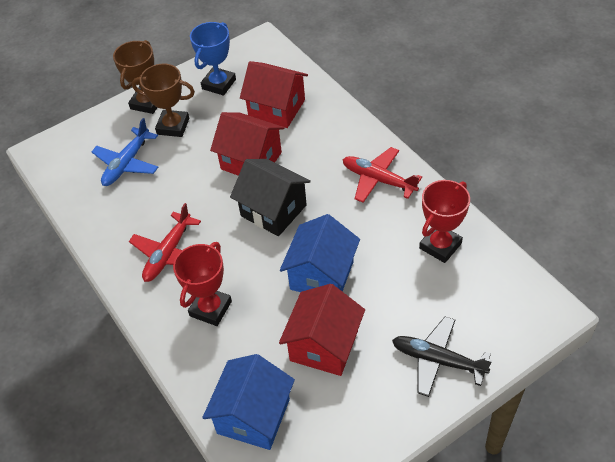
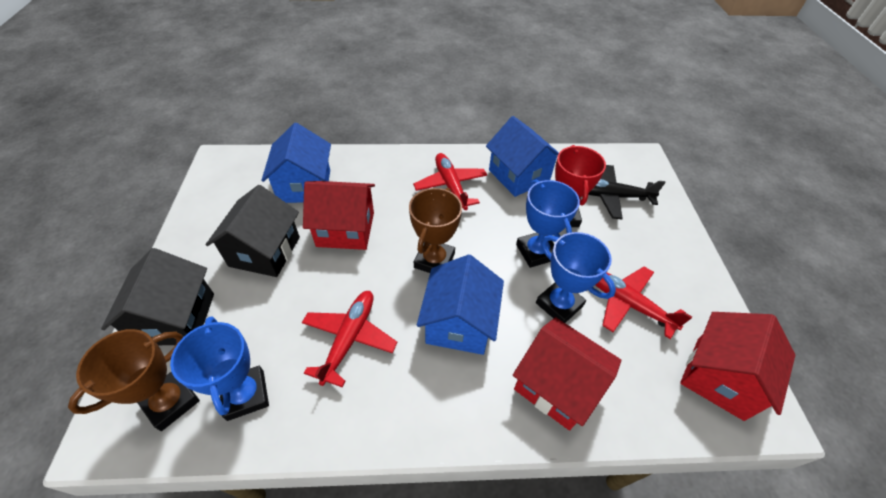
black house: [230,159,311,236] = 1 -> [101,248,214,345] [206,185,300,277] = 2
blue house: [202,354,295,450] [280,214,360,292] = 2 -> [261,123,331,203] [417,255,504,355] [486,116,559,197] = 3
blue plane: [91,118,158,186] = 1 -> none = 0
blue trophy: [190,22,236,96] = 1 -> [170,316,269,421] [516,179,580,268] [536,232,616,323] = 3
red plane: [129,203,201,282] [343,147,422,203] = 2 -> [302,291,397,388] [413,153,487,210] [596,267,692,339] = 3
red trophy: [173,242,232,326] [419,180,470,263] = 2 -> [555,145,606,227] = 1

